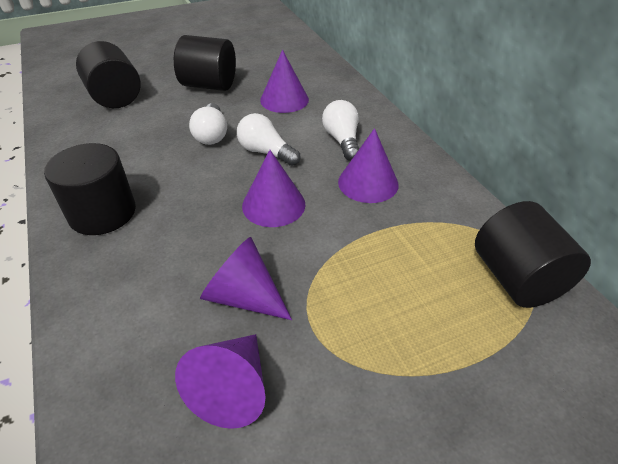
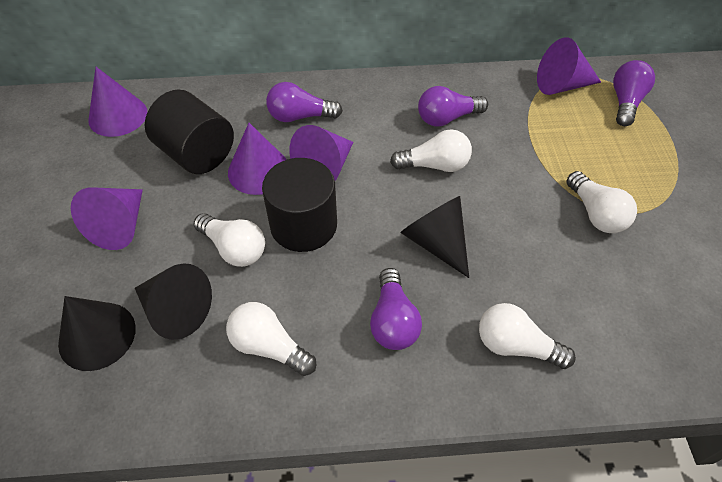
black cone: none = 0 -> [58,296,136,371] [135,263,212,340] [400,196,469,278] = 3
black cylinder: [44,143,136,235] [76,41,141,108] [174,35,236,91] [475,201,591,308] = 4 -> [145,90,234,174] [262,158,337,252] = 2
purple light bulb: none = 0 -> [266,82,343,122] [370,268,422,350] [418,86,488,126] [613,60,655,126] = 4
white light bulb: [189,103,227,145] [237,113,300,166] [322,100,359,160] = 3 -> [194,213,265,267] [226,302,316,376] [390,129,472,172] [479,303,576,369] [567,171,637,233] = 5

